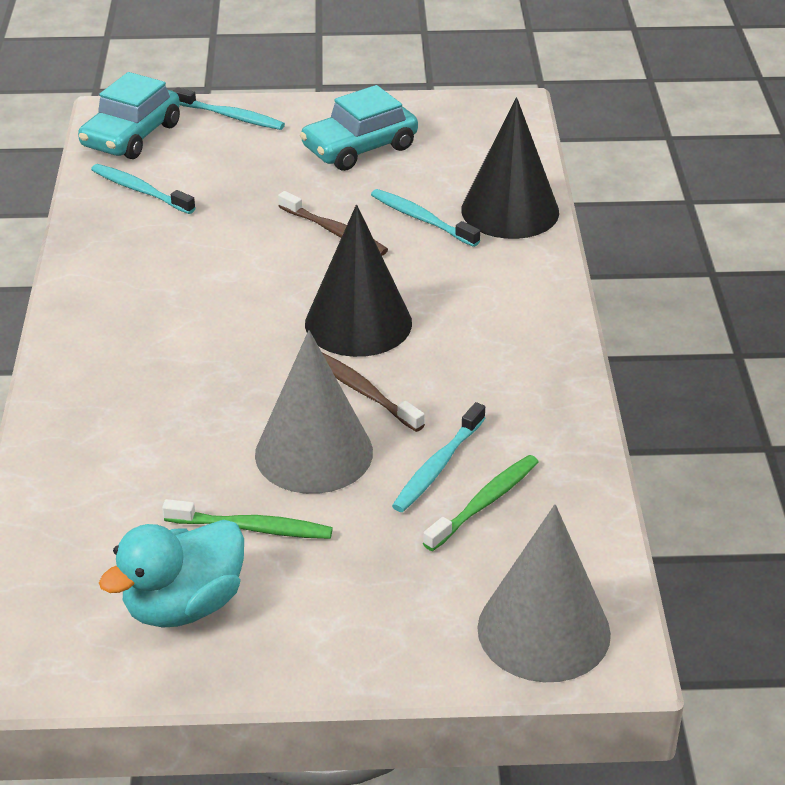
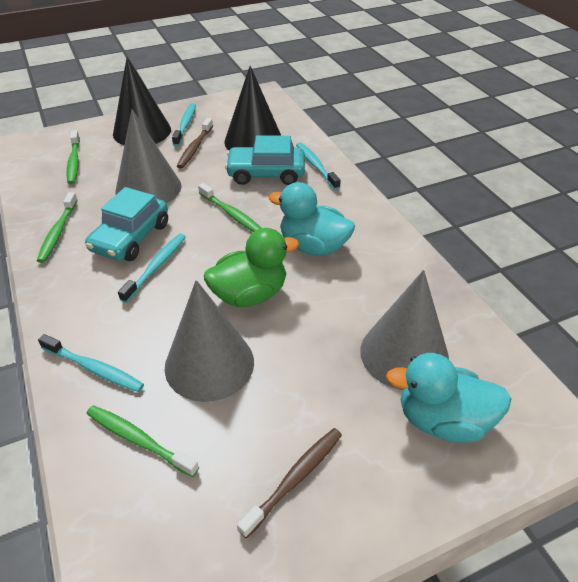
green duck: none = 0 -> [204,228,299,307] = 1
green toothbrush: [162,499,333,539] [423,455,539,551] = 2 -> [37,192,78,263] [67,130,80,184] [87,405,199,477] [198,183,261,232] = 4
grey cone: [255,330,373,494] [477,504,611,682] = 2 -> [115,109,182,203] [165,280,254,402] [360,270,449,390] = 3
turquoise duck: [99,520,244,628] = 1 -> [268,182,355,256] [386,353,511,443] = 2

